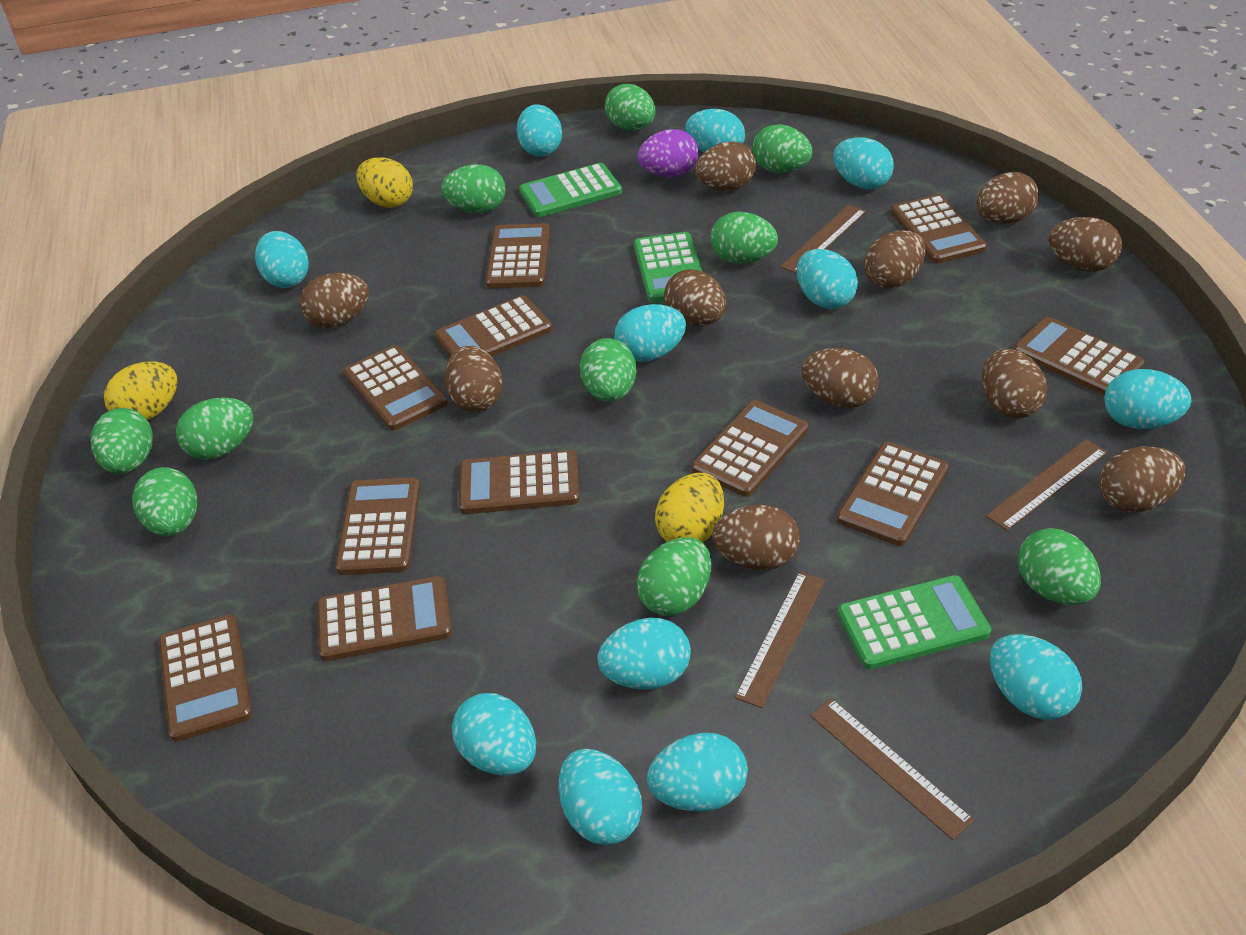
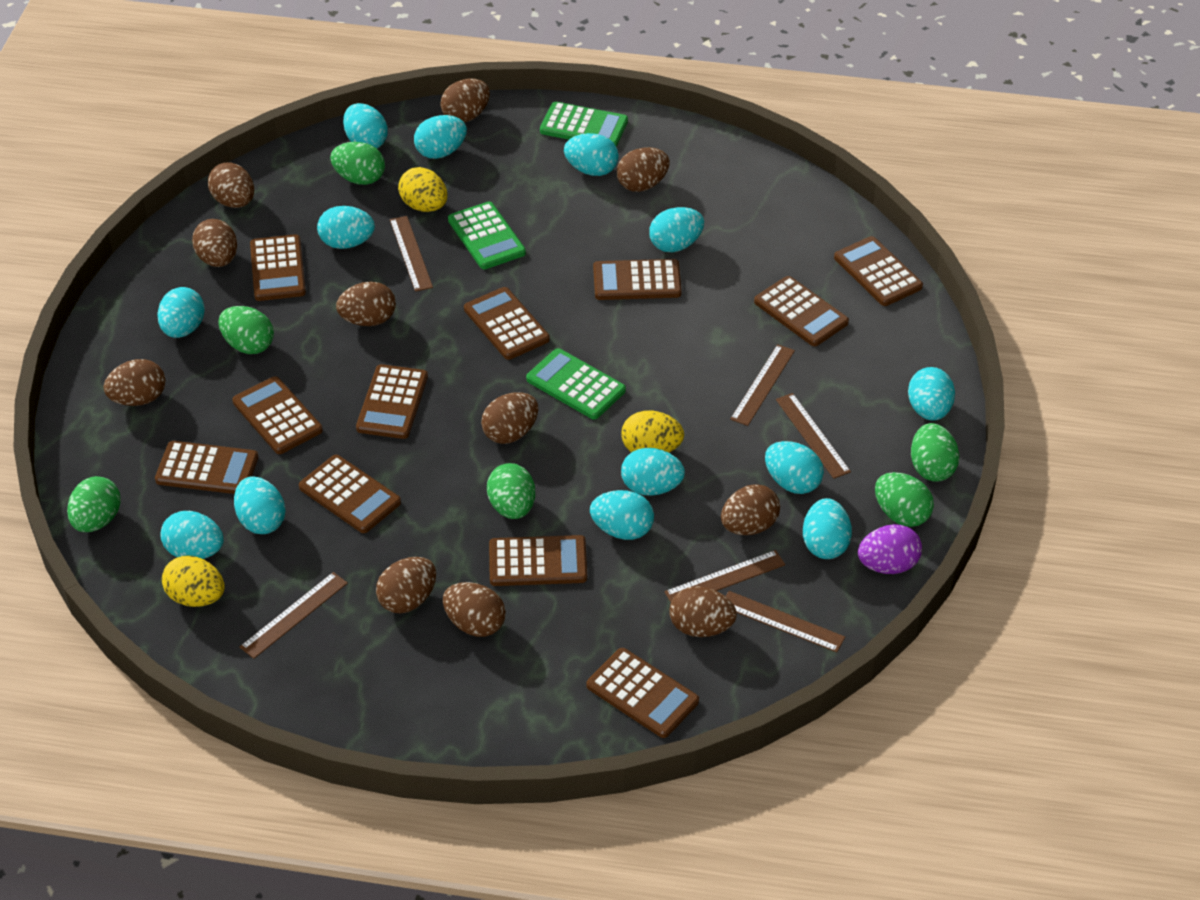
brown ruler: [734,571,825,708] [780,205,866,274] [810,698,974,840] [986,439,1107,531] = 4 -> [240,572,348,659] [390,216,433,292] [664,550,785,602] [726,591,845,652] [730,344,795,426] [776,393,851,479] = 6
green egg: [90,408,153,474] [132,467,197,536] [176,397,253,460] [441,164,506,213] [580,338,637,402] [604,84,656,131] [636,537,711,616] [710,212,778,264] [752,124,813,173] [1018,528,1101,605] = 10 -> [67,476,121,532] [218,306,274,354] [330,142,385,185] [487,463,535,519] [875,472,934,527] [911,423,959,482] = 6
turquoise egg: [255,231,309,288] [452,693,536,775] [516,104,562,157] [558,749,642,845] [597,618,691,689] [614,304,686,362] [647,733,748,811] [685,109,745,152] [797,249,858,309] [833,137,894,189] [990,634,1082,720] [1104,369,1192,429] = 12 -> [157,287,205,338] [160,511,224,559] [234,476,285,534] [317,206,375,249] [343,103,388,148] [414,115,467,159] [564,133,619,176] [590,490,654,540] [621,448,685,496] [649,207,704,252] [765,441,824,494] [803,498,852,559] [908,367,955,420] = 13

